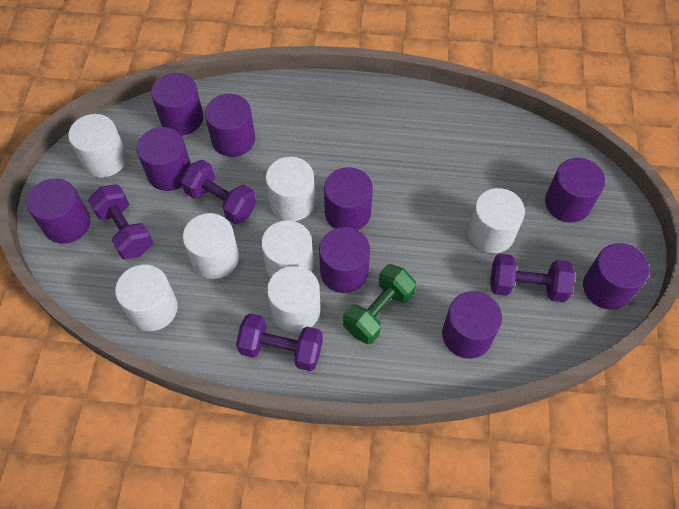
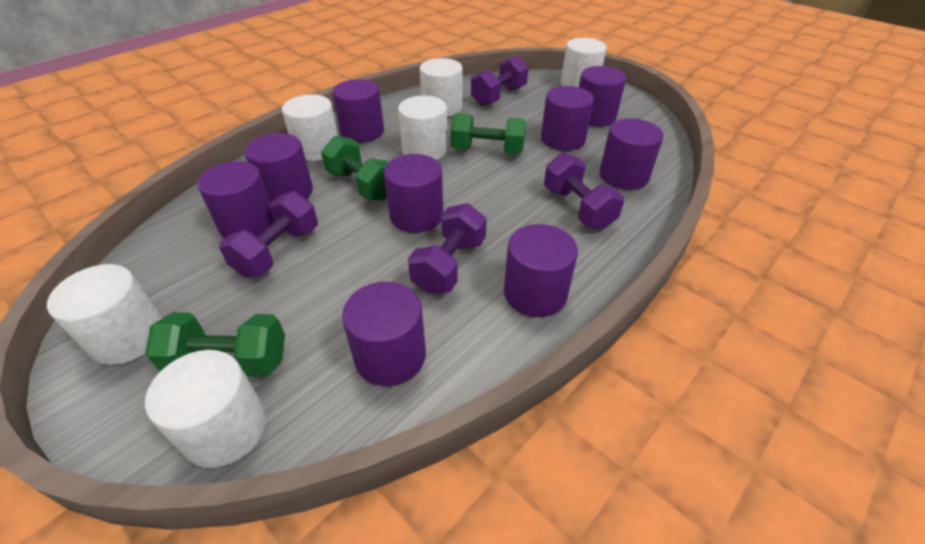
green dumbbell: [343,264,416,344] = 1 -> [145,312,285,377] [321,136,389,200] [450,113,526,154] = 3
white cylinder: [68,114,127,178] [115,264,178,331] [183,213,239,279] [261,220,314,278] [266,157,315,221] [267,266,321,332] [468,188,525,254] = 7 -> [47,264,162,365] [145,350,266,468] [282,95,338,161] [398,96,448,160] [419,58,462,117] [561,38,607,87] = 6

